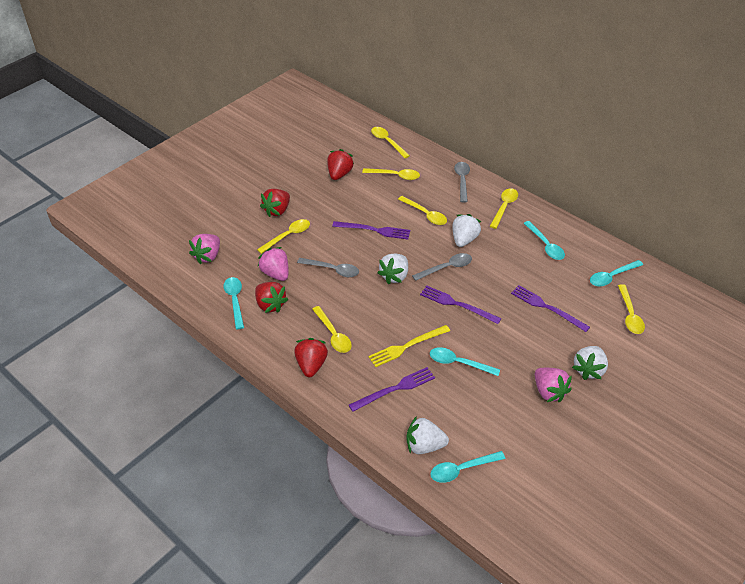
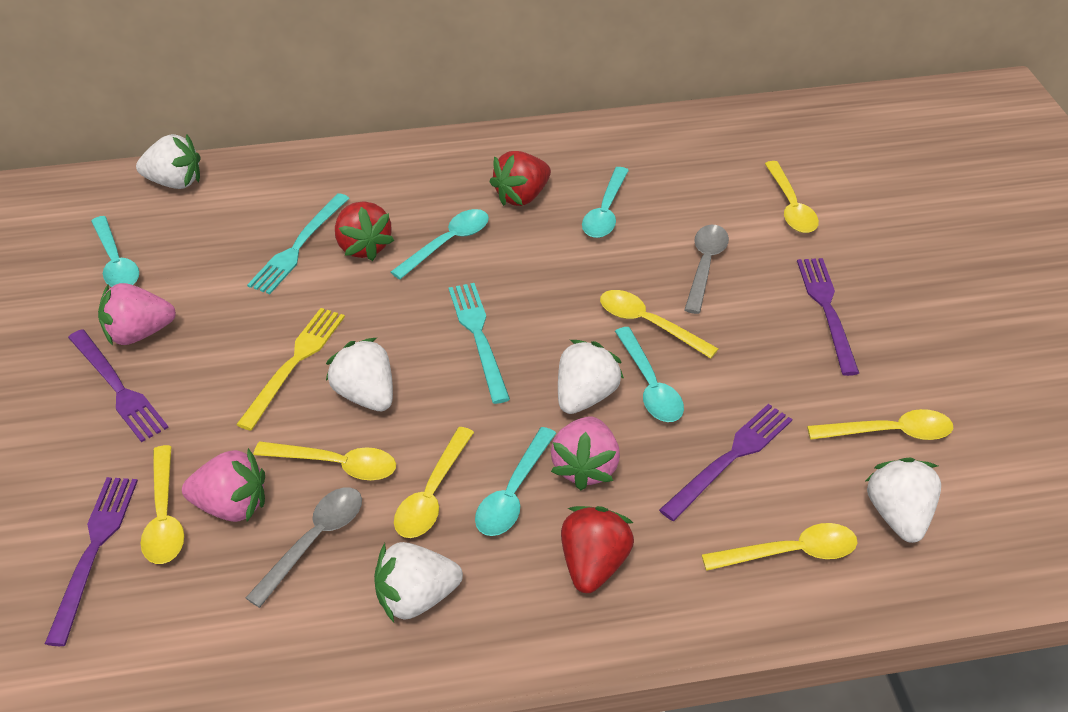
grey spoon: [297,258,359,277] [412,253,472,281] [454,162,470,203] = 3 -> [246,487,362,608] [684,225,729,314] = 2
red strawberry: [255,282,288,313] [260,189,290,217] [294,338,328,377] [327,149,354,180] = 4 -> [335,201,394,261] [489,151,551,206] [561,506,634,593] = 3
turquoise fork: none = 0 -> [247,193,350,294] [449,283,510,404] = 2
white strawberry: [378,254,408,284] [406,416,449,454] [452,214,481,247] [572,346,608,380] = 4 -> [136,134,201,189] [326,338,393,411] [374,542,463,622] [558,340,624,414] [865,458,941,543] = 5

